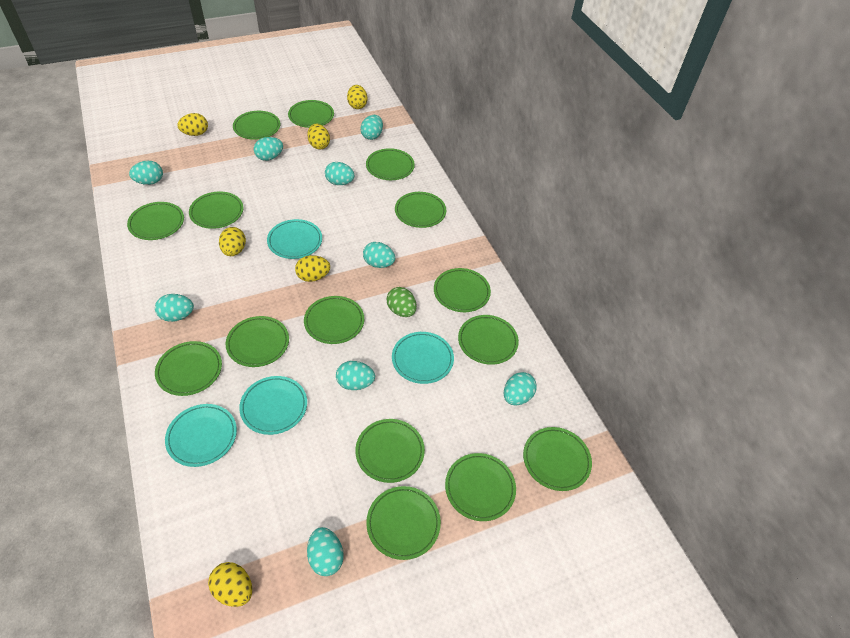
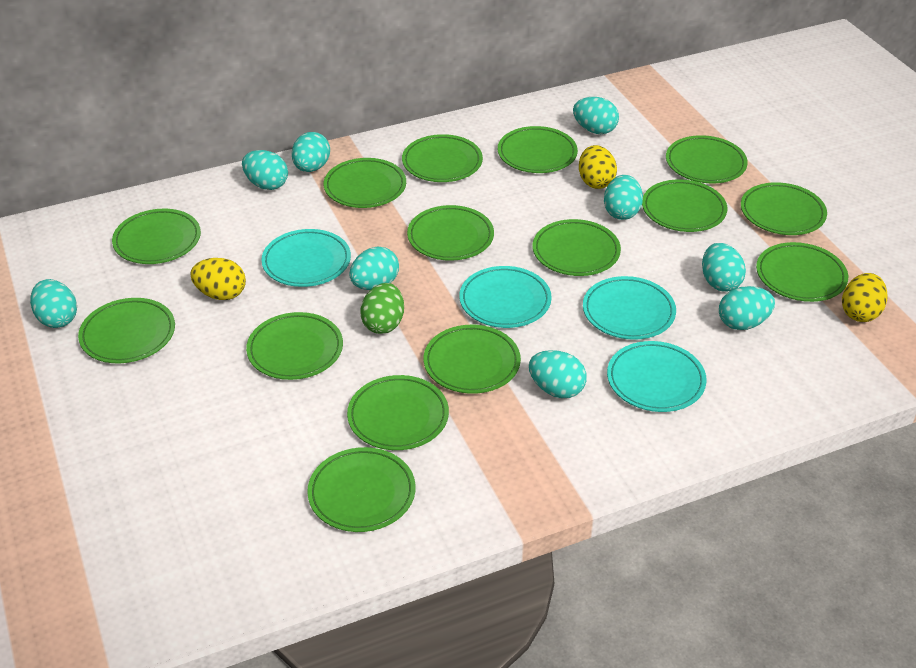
yellow egg: [177,113,208,136] [208,562,252,607] [219,227,246,256] [295,255,330,282] [307,124,330,150] [347,85,368,109] = 6 -> [190,258,246,300] [579,145,617,189] [842,273,888,322] = 3

